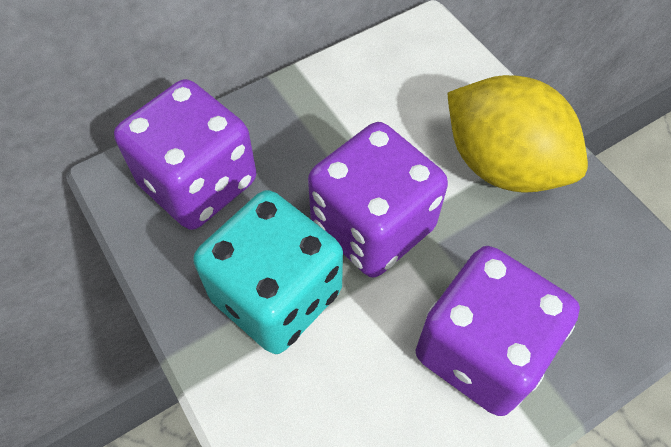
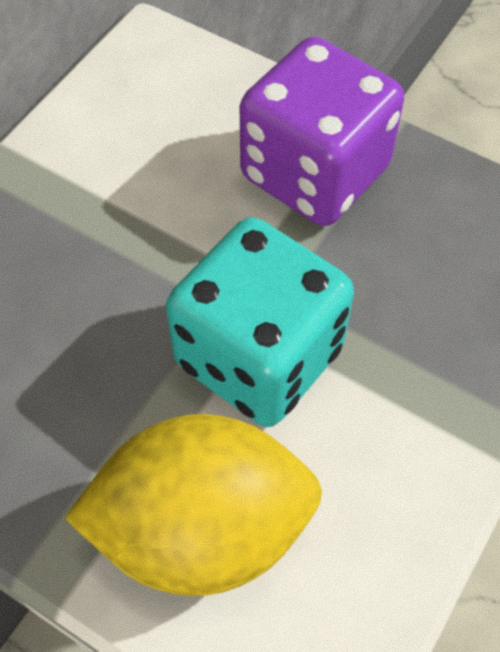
purple dice: [114,79,256,230] [308,122,448,278] [416,246,580,416] = 3 -> [240,37,404,226] = 1

